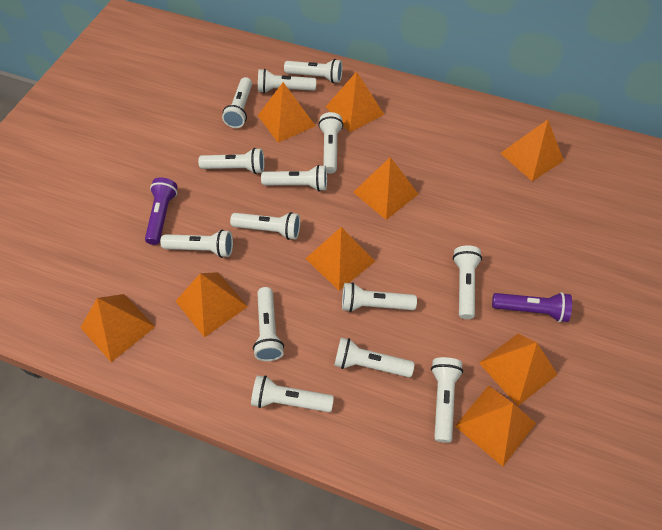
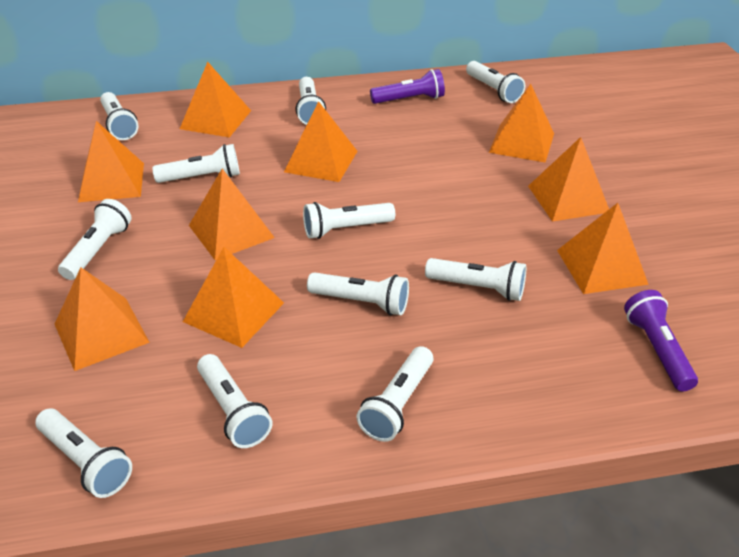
white flashlight: [160,230,233,258] [198,148,264,174] [222,77,252,128] [230,212,300,240] [251,375,334,412] [253,287,284,361] [258,69,316,93] [261,165,327,191] [284,59,343,83] [318,112,343,174] [334,338,414,377] [342,282,417,312] [431,357,463,443] [453,245,482,319] = 14 -> [35,408,132,498] [58,199,132,280] [100,92,139,140] [152,144,240,183] [197,354,272,448] [296,77,326,125] [303,202,395,239] [307,272,409,315] [356,346,433,442] [425,258,526,301] [466,61,525,103] = 11

